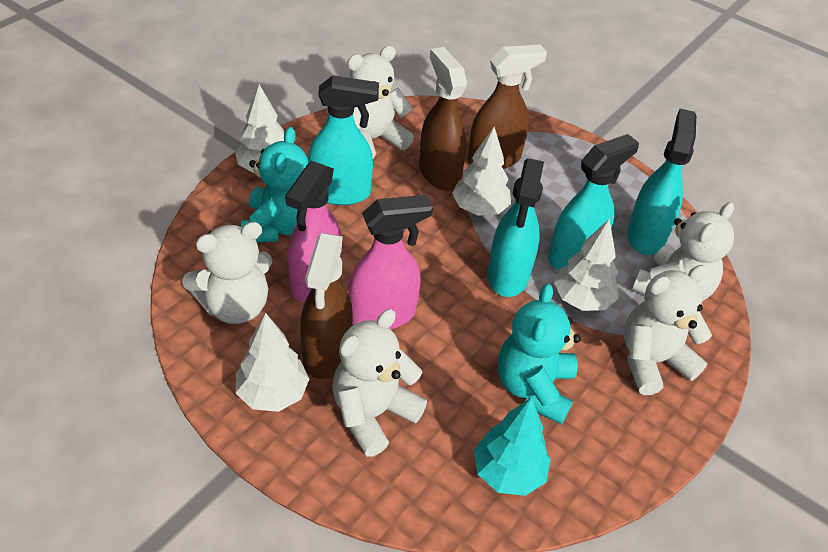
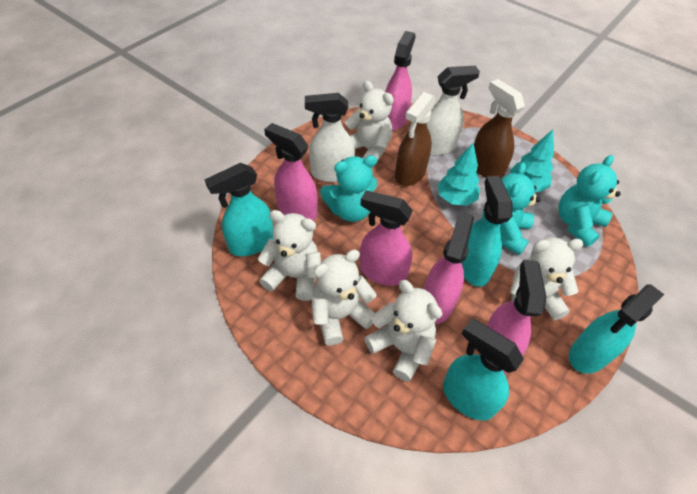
brown spray bottle: [300,233,353,379] [419,47,467,190] [468,44,547,169] = 3 -> [395,92,436,186] [474,79,525,179] = 2
pink spray bottle: [285,161,341,302] [348,195,433,329] = 2 -> [264,123,318,221] [360,190,413,286] [385,31,416,130] [424,212,474,324] [487,260,547,374] = 5
turquoise teddy bear: [241,127,309,242] [498,283,581,424] = 2 -> [320,155,377,222] [482,162,541,255] [559,155,621,247] = 3
turquoise tree: [474,397,551,496] = 1 -> [437,143,480,206] [510,130,554,192] = 2
white spray bottle: none = 0 -> [305,93,355,182] [427,66,480,156] = 2
white tree: [235,84,284,173] [235,313,309,412] [452,127,511,216] [554,219,619,311] = 4 -> none = 0

